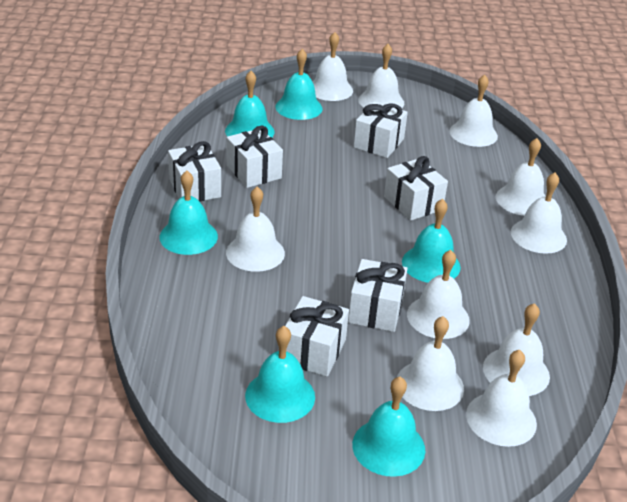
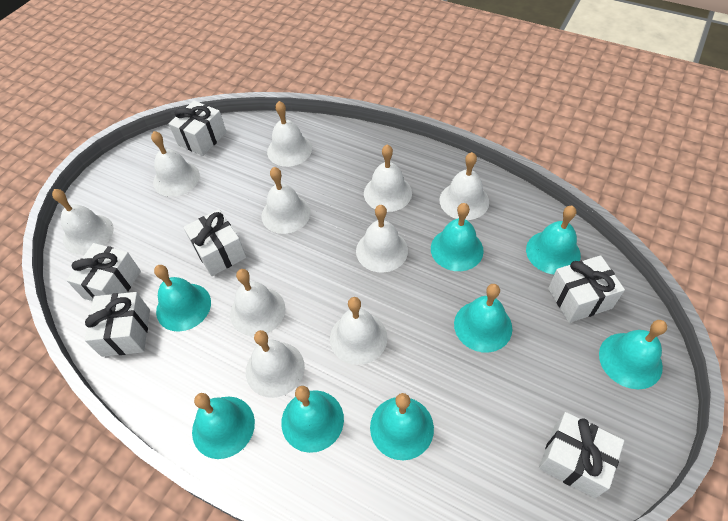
turquoise bell: [159,170,218,255] [225,71,275,137] [245,326,315,423] [275,49,322,120] [352,377,425,477] [402,199,461,283] = 6 -> [154,265,211,332] [192,393,255,459] [281,386,344,453] [370,393,434,460] [431,203,484,271] [454,284,512,353] [526,206,581,274] [599,320,667,389] = 8

